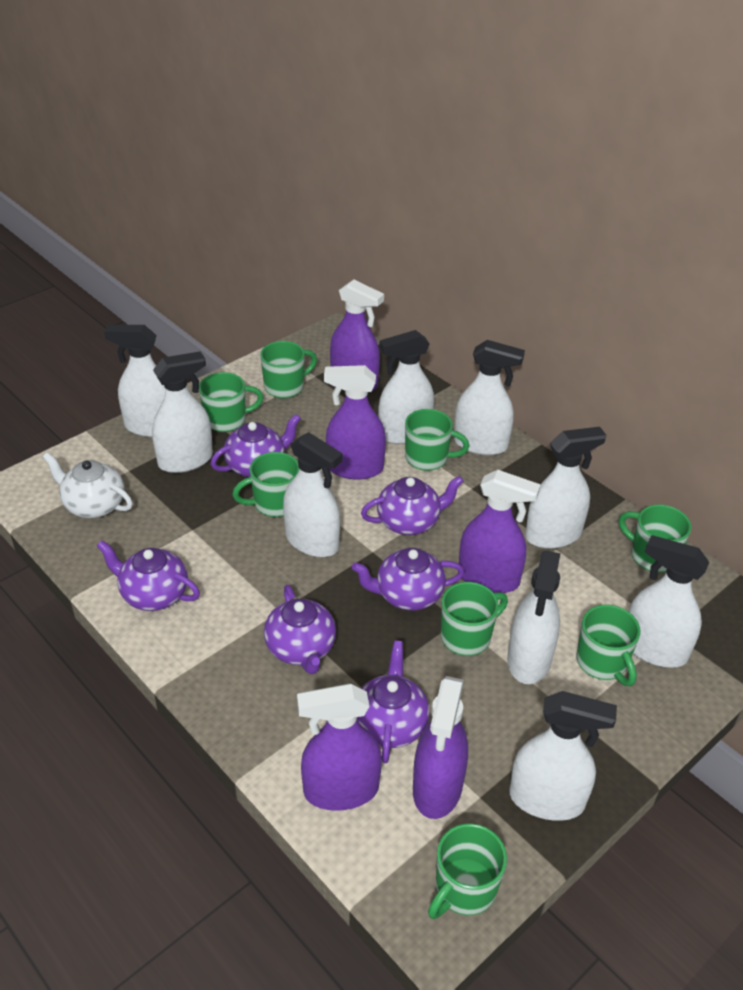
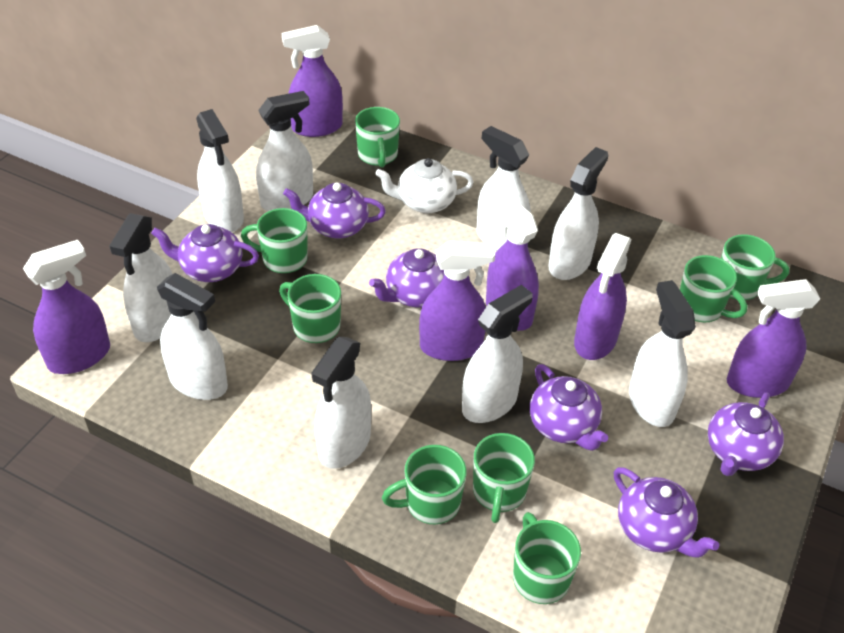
purple spray bottle: [297,684,382,811] [324,365,386,480] [330,280,384,391] [413,676,468,819] [459,470,541,593] = 5 -> [23,240,110,374] [282,25,343,137] [419,241,495,361] [486,193,539,331] [574,233,632,360] [727,279,820,398] = 6

